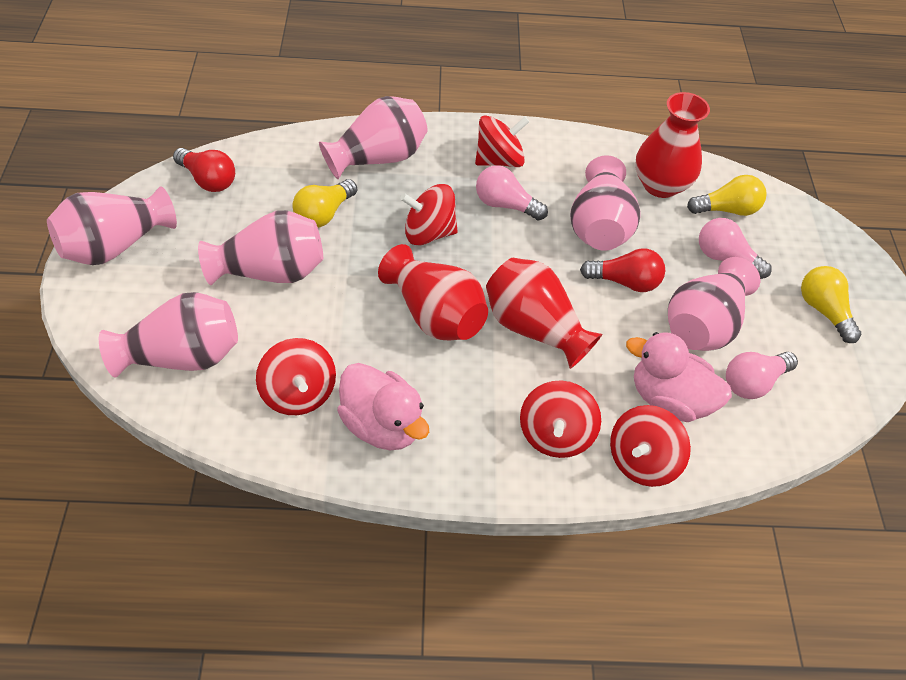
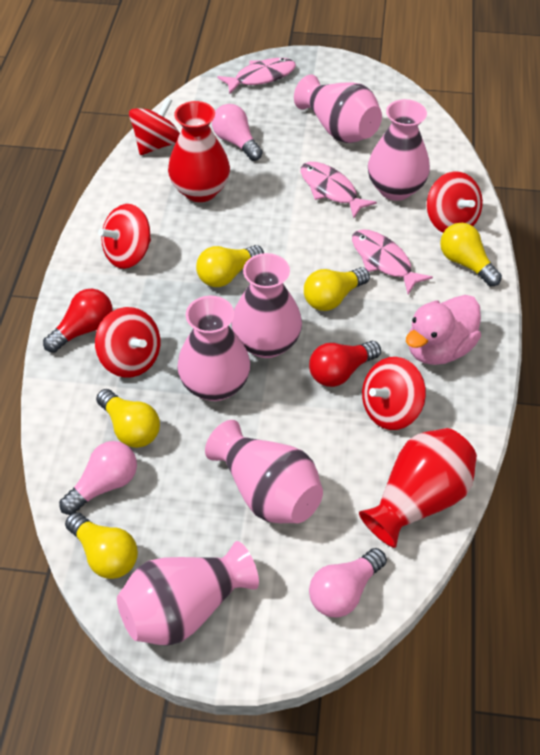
pink duck: [337,363,429,450] [626,332,732,422] = 2 -> [406,295,481,365] = 1
pink fish: none = 0 -> [217,58,296,94] [301,162,377,218] [352,229,433,294] = 3
red vase: [378,244,488,340] [486,258,602,369] [635,92,710,198] = 3 -> [168,101,230,202] [359,428,477,548] = 2
yellow light bulb: [292,179,357,228] [687,175,767,216] [801,266,861,343] = 3 -> [65,512,138,579] [96,389,160,448] [196,245,264,287] [304,267,370,311] [440,223,502,286] = 5

